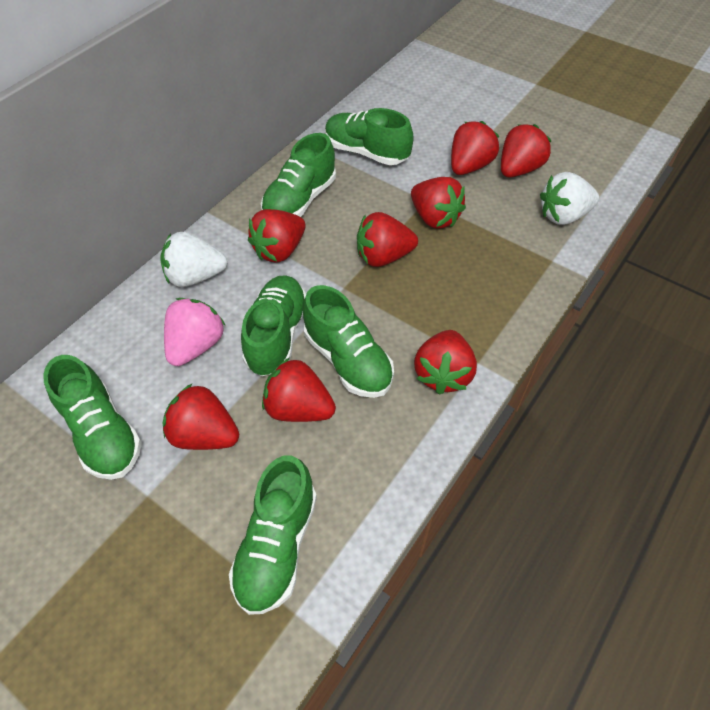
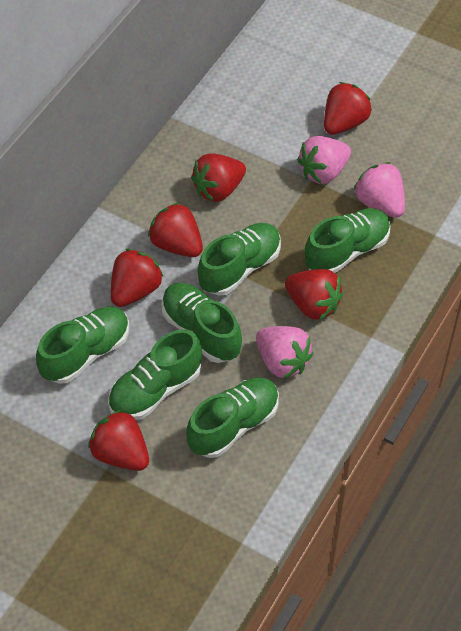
pink strawberry: [164,298,226,366] = 1 -> [256,326,313,379] [297,136,351,184] [354,162,405,218] = 3
red strawberry: [162,384,239,450] [248,209,305,262] [262,358,336,422] [357,212,418,267] [411,177,466,229] [414,330,477,395] [451,121,499,175] [501,124,552,178] = 8 -> [88,410,149,471] [111,249,163,307] [148,202,203,257] [191,154,246,202] [285,269,343,320] [324,82,372,135] = 6
white strawberry: [160,232,227,287] [540,172,599,225] = 2 -> none = 0

